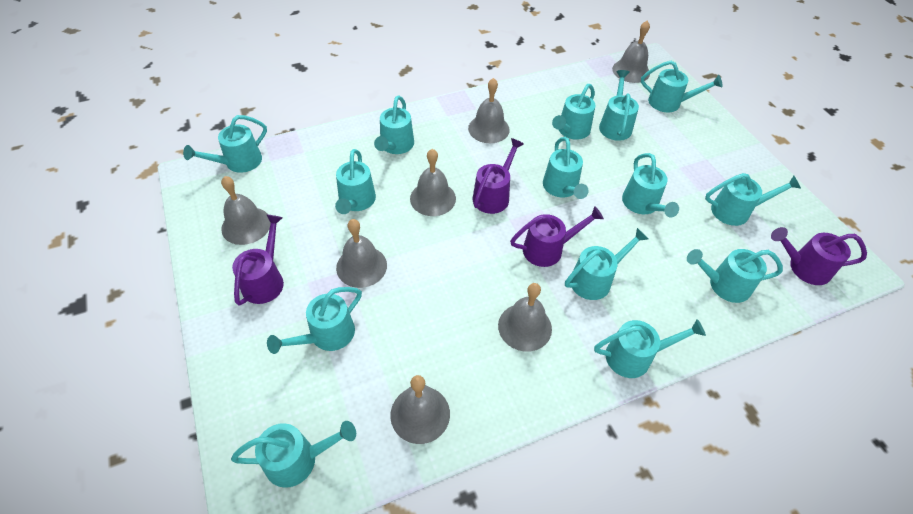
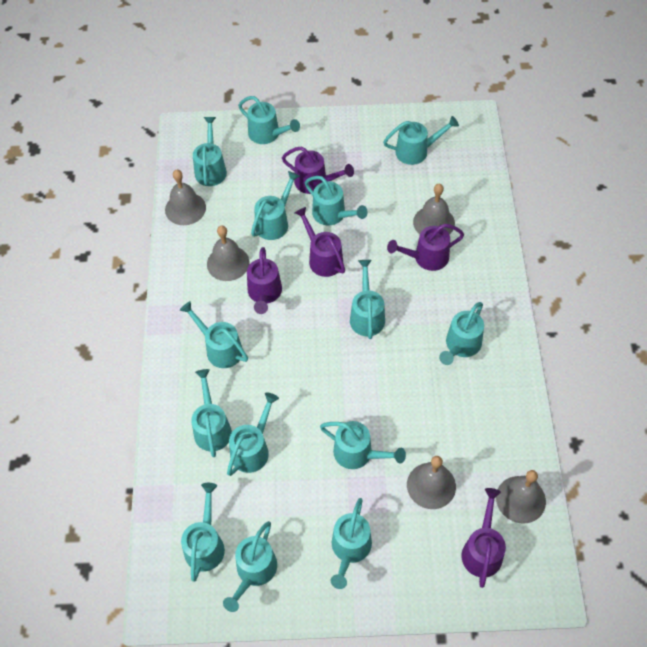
grey bell: [221,176,271,245] [336,219,387,288] [390,375,450,444] [410,149,456,216] [468,78,510,143] [498,283,552,352] [612,21,650,83] = 7 -> [165,170,206,225] [207,225,249,281] [407,456,456,509] [413,184,455,235] [496,470,546,524] = 5
purple watering can: [232,214,284,306] [473,138,524,214] [510,206,604,267] [771,227,867,285] = 4 -> [247,247,282,314] [282,146,354,194] [295,207,345,277] [387,224,464,271] [462,488,506,588] = 5

